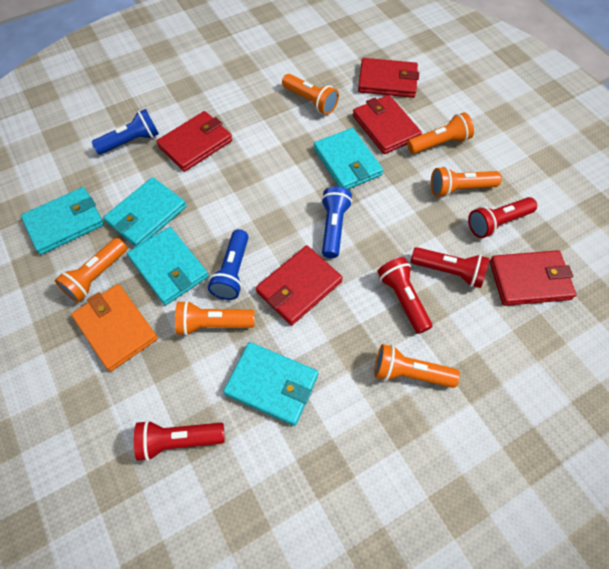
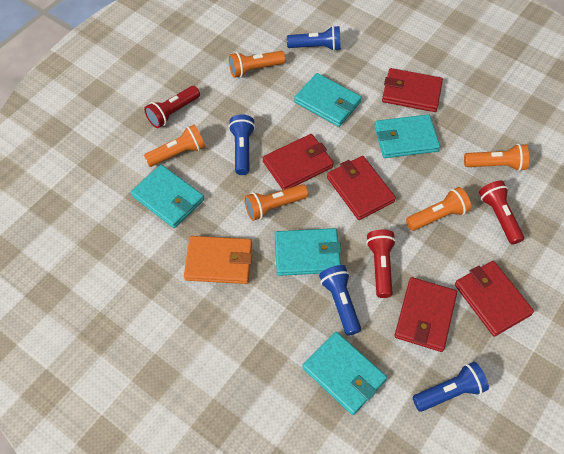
blue flashlight: [92,109,159,155] [208,229,249,300] [321,186,352,258] = 3 -> [228,114,255,175] [287,26,341,51] [319,265,361,336] [413,362,489,412] = 4
orange flashlight: [55,238,127,303] [175,300,254,336] [282,74,339,115] [374,344,460,388] [407,112,474,154] [431,166,502,198] = 6 -> [144,124,205,167] [229,51,285,78] [244,184,308,221] [406,187,471,231] [464,144,529,171] = 5
red flashlight: [134,420,225,461] [377,257,432,334] [411,247,489,288] [468,197,537,238] = 4 -> [144,86,200,128] [366,230,396,298] [479,180,524,245] = 3

